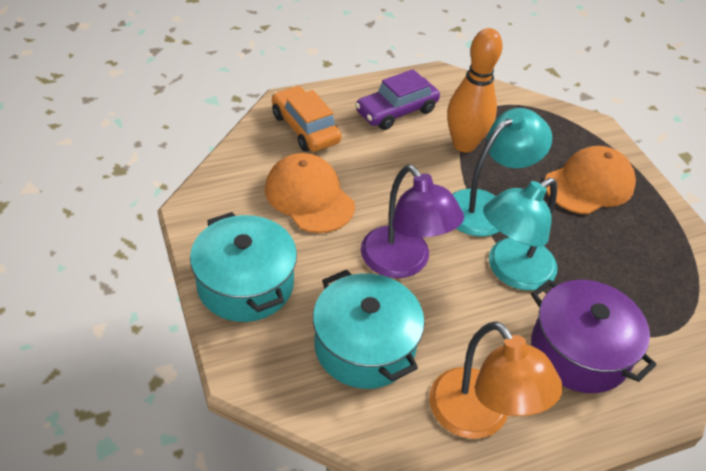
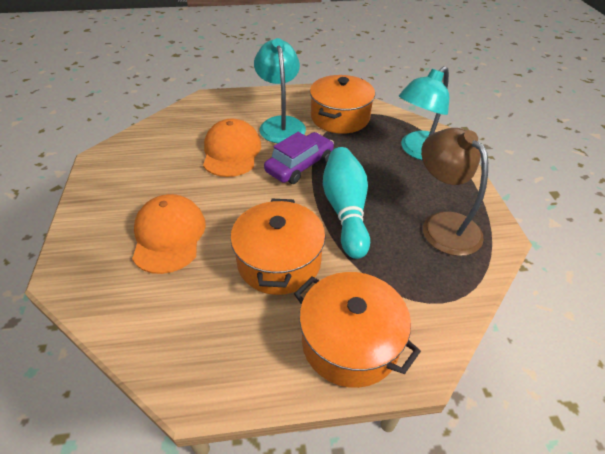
brown lamp: none = 0 -> [421,128,488,256] = 1
orange bowling pin: [447,28,503,152] = 1 -> none = 0
orange car: [272,86,342,152] = 1 -> none = 0
orange lamp: [429,321,563,439] = 1 -> none = 0
orange pot: none = 0 -> [230,199,325,295] [294,272,421,388] [310,75,375,134] = 3
purple lamp: [361,165,464,278] = 1 -> none = 0
purple pot: [531,279,657,393] = 1 -> none = 0
turquoise bowling pin: none = 0 -> [323,147,370,259] = 1
turquoise pot: [190,212,297,322] [313,270,425,389] = 2 -> none = 0

